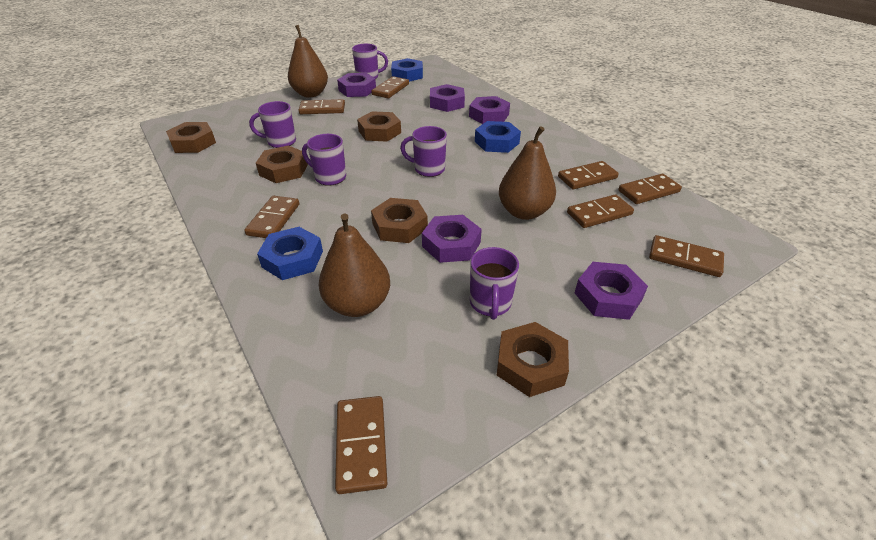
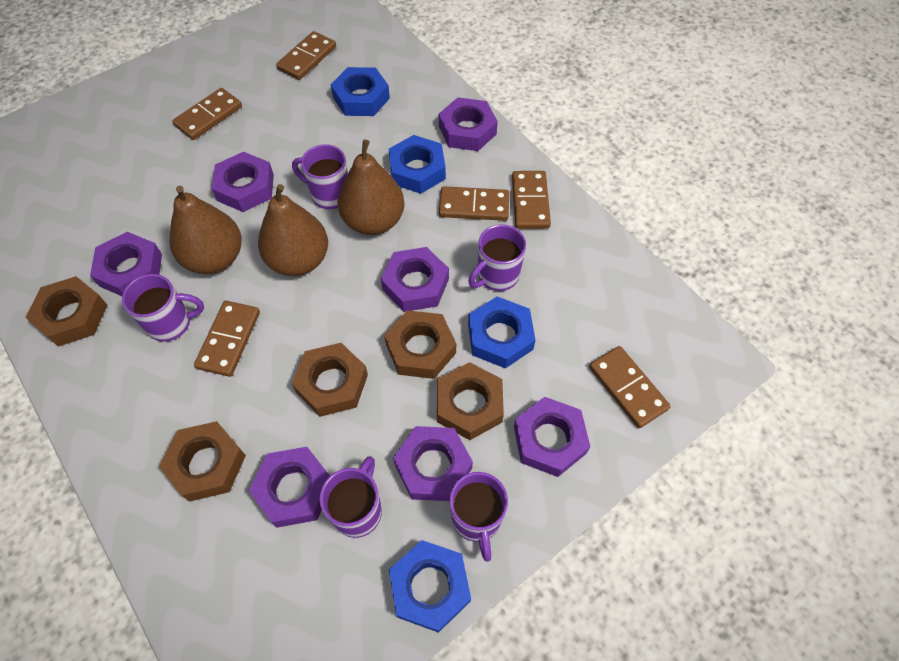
blue nut: [257,227,323,280] [391,58,423,82] [475,121,521,153] = 3 -> [331,67,390,116] [389,135,446,194] [389,540,471,633] [468,296,536,368] = 4
brown domino: [244,196,299,238] [299,99,345,114] [335,396,387,494] [371,76,409,98] [558,161,619,189] [567,194,634,228] [618,174,682,204] [649,235,724,277] = 8 -> [172,88,242,140] [194,301,260,377] [276,31,336,80] [439,186,509,221] [512,171,551,229] [589,346,671,428] = 6
purple nut: [337,73,376,97] [422,215,482,263] [430,84,465,112] [469,96,510,124] [575,262,648,320] = 5 -> [90,232,162,296] [212,152,274,212] [249,447,330,528] [381,247,449,312] [393,426,473,501] [439,97,498,151] [514,397,591,477] = 7

